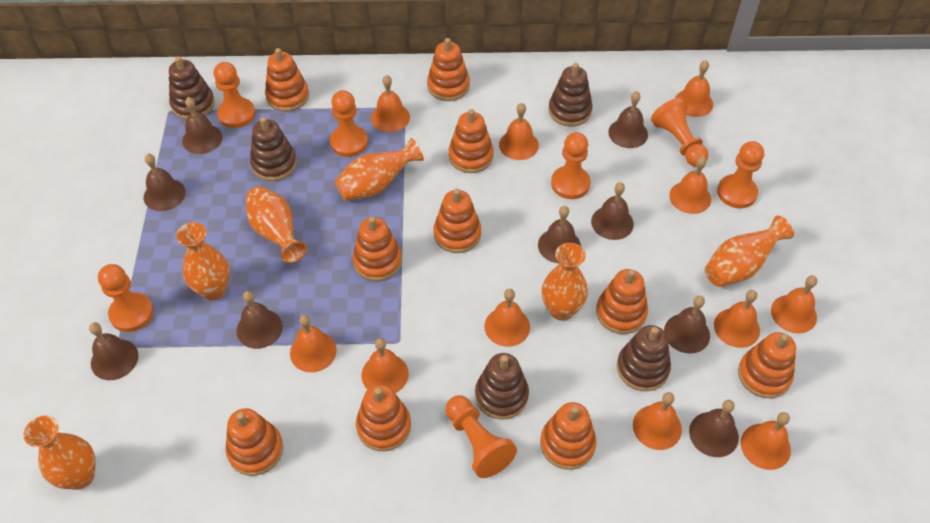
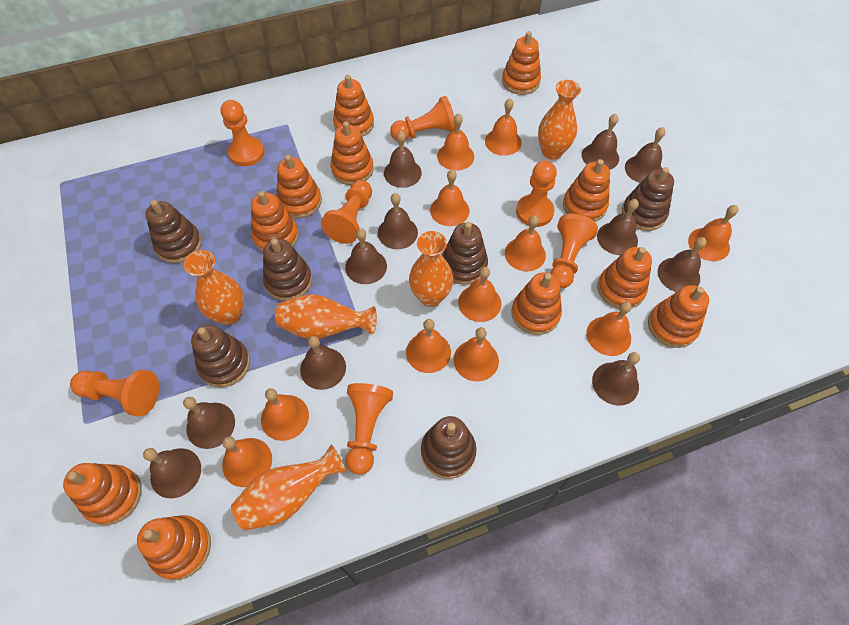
brown bell: [89,322,139,380] [143,154,186,211] [182,97,222,154] [237,291,283,349] [538,206,581,263] [591,182,634,240] [608,91,648,148] [664,296,710,354] [689,400,739,457] = 9 -> [143,448,201,498] [183,397,235,449] [300,336,346,390] [345,229,387,284] [378,193,418,249] [384,131,422,188] [582,114,619,170] [592,352,640,406] [597,199,639,255] [625,127,666,183] [658,237,707,292] = 11
brown stacking toy: [169,56,215,120] [250,117,297,181] [475,353,529,420] [548,63,593,126] [617,325,671,391] = 5 -> [145,200,202,263] [191,325,250,388] [263,238,312,301] [421,416,477,479] [442,222,488,285] [622,167,674,231] = 6
orange stacking toy: [225,408,283,476] [265,48,309,112] [352,216,402,281] [356,384,411,451] [427,38,470,101] [433,189,481,253] [448,109,494,173] [540,402,597,470] [596,269,648,334] [738,332,796,398] = 10 -> [63,463,142,525] [137,515,211,580] [251,191,299,252] [276,155,322,218] [330,121,374,185] [333,75,374,137] [502,31,541,95] [511,272,562,335] [563,159,610,222] [597,247,652,309] [648,285,709,348] = 11
orange vase: [23,416,96,490] [176,222,230,300] [246,186,307,263] [334,138,424,201] [542,243,588,321] [705,216,794,287] = 6 -> [184,250,244,325] [231,444,347,531] [275,294,377,339] [409,231,453,307] [538,80,581,160] = 5

